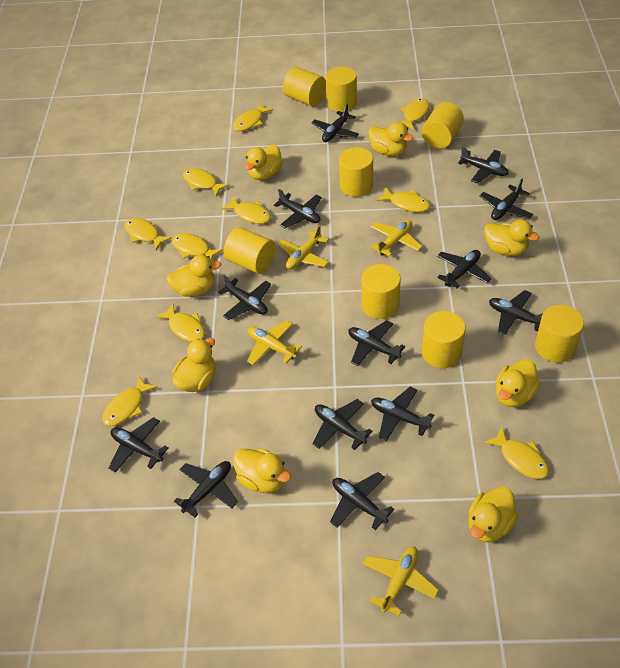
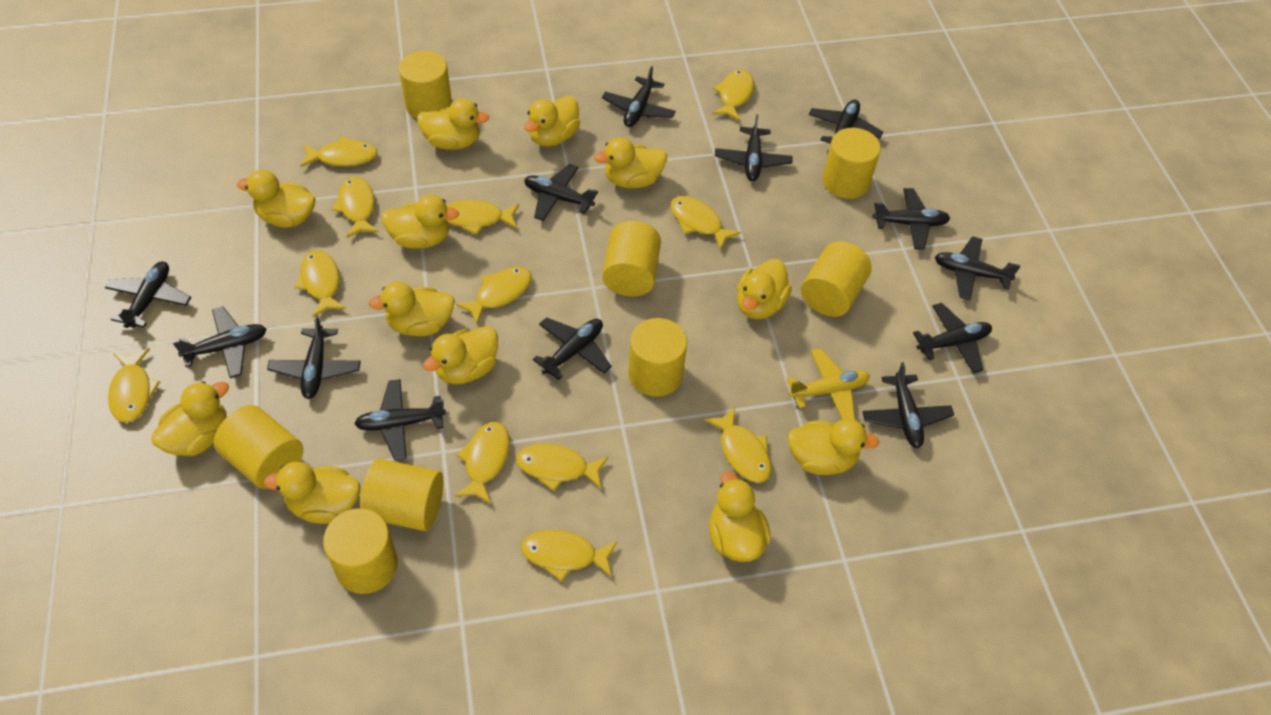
yellow duck: [166,255,221,297] [172,338,216,392] [233,448,291,493] [245,144,283,180] [368,122,414,156] [468,486,518,542] [484,219,540,256] [496,359,540,407] = 8 -> [151,381,229,456] [237,170,315,228] [264,462,360,524] [369,282,455,336] [381,195,459,249] [417,99,489,150] [423,326,498,384] [524,96,580,147] [594,137,667,189] [709,471,771,562] [737,259,792,319] [788,419,879,475] = 12
yellow fish: [102,376,158,426] [125,218,172,250] [155,304,205,342] [172,233,223,261] [183,168,230,196] [221,196,271,224] [233,103,273,131] [376,187,430,212] [400,98,430,130] [484,426,549,479] = 10 -> [108,348,160,422] [294,250,346,317] [300,136,378,167] [332,177,379,238] [446,200,519,235] [455,267,532,324] [455,422,510,504] [516,444,608,491] [521,530,618,581] [671,196,741,250] [704,407,771,483] [712,70,754,121] = 12
yellow plane: [247,320,302,365] [278,225,329,269] [363,546,439,616] [371,220,422,257] = 4 -> [787,348,870,420] = 1

